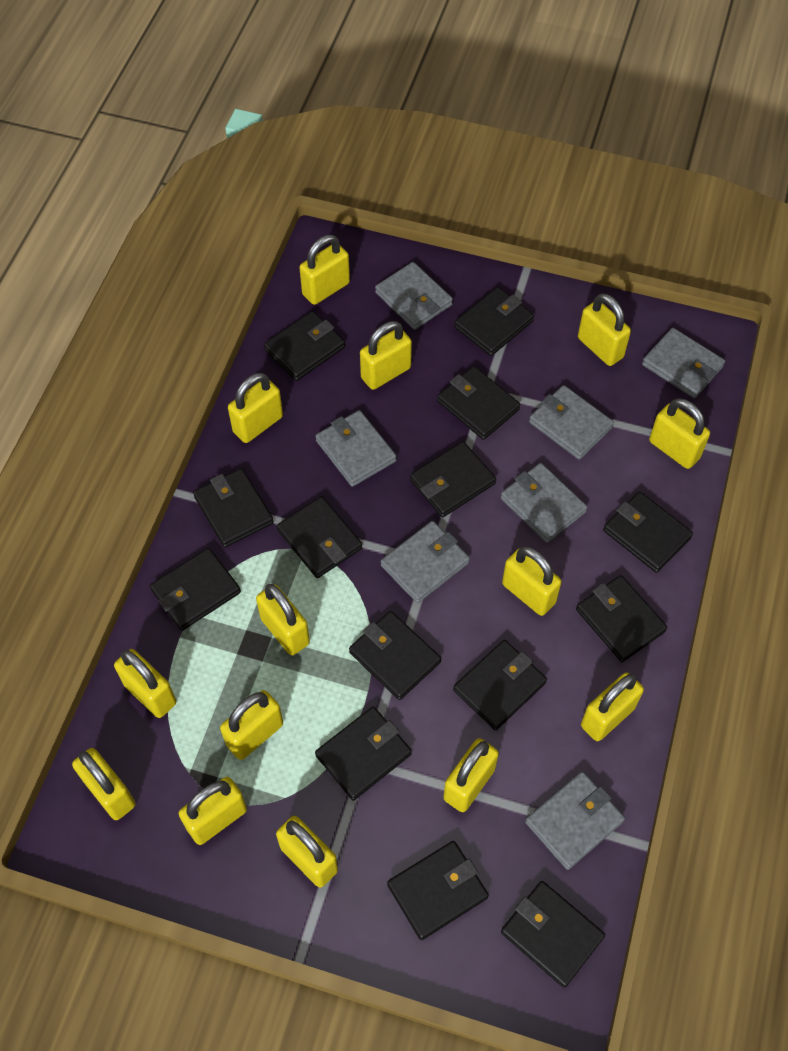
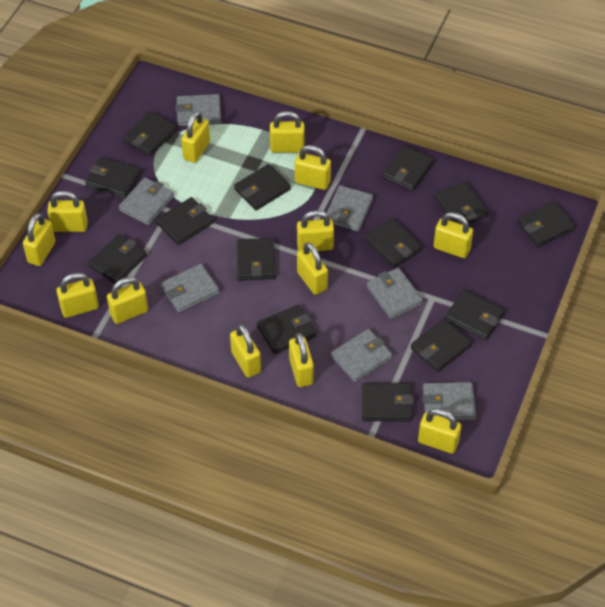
yellow padlock: [72,748,136,820] [114,649,176,718] [179,777,247,845] [220,690,283,760] [228,373,283,443] [256,584,310,655] [276,816,338,888] [299,235,350,305] [360,321,412,390] [443,738,499,812] [502,547,562,616] [578,293,631,366] [581,672,644,741] [649,399,710,469] = 14 -> [23,213,56,266] [47,191,88,232] [56,273,99,318] [107,277,148,324] [181,111,210,163] [230,324,261,378] [270,111,305,153] [289,333,314,387] [295,145,331,190] [297,210,334,251] [297,242,328,295] [418,409,462,454] [433,212,473,258] = 13

